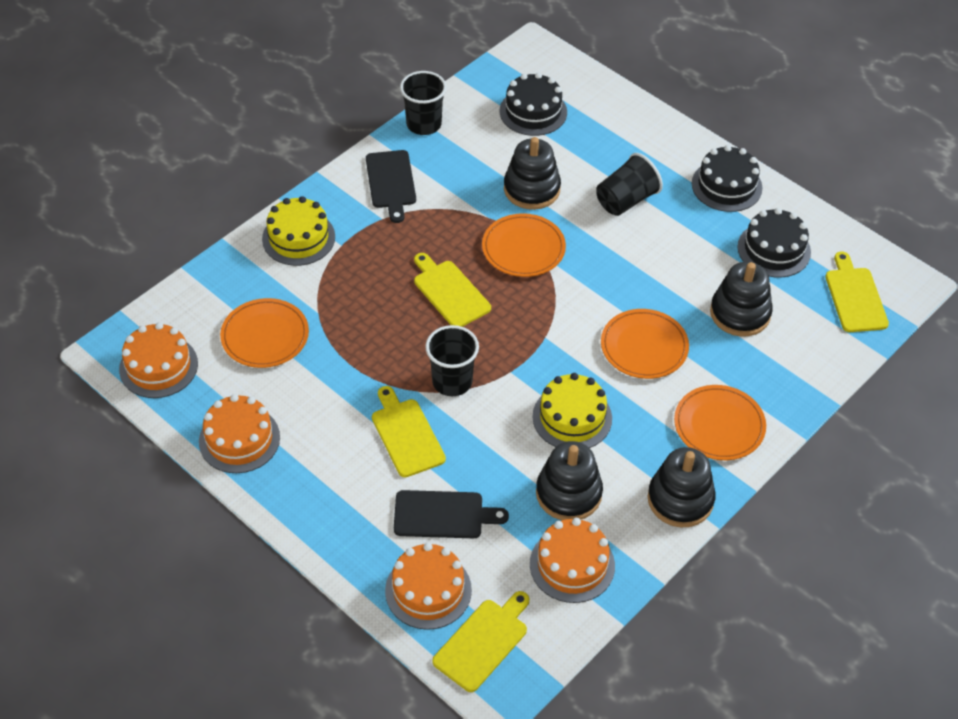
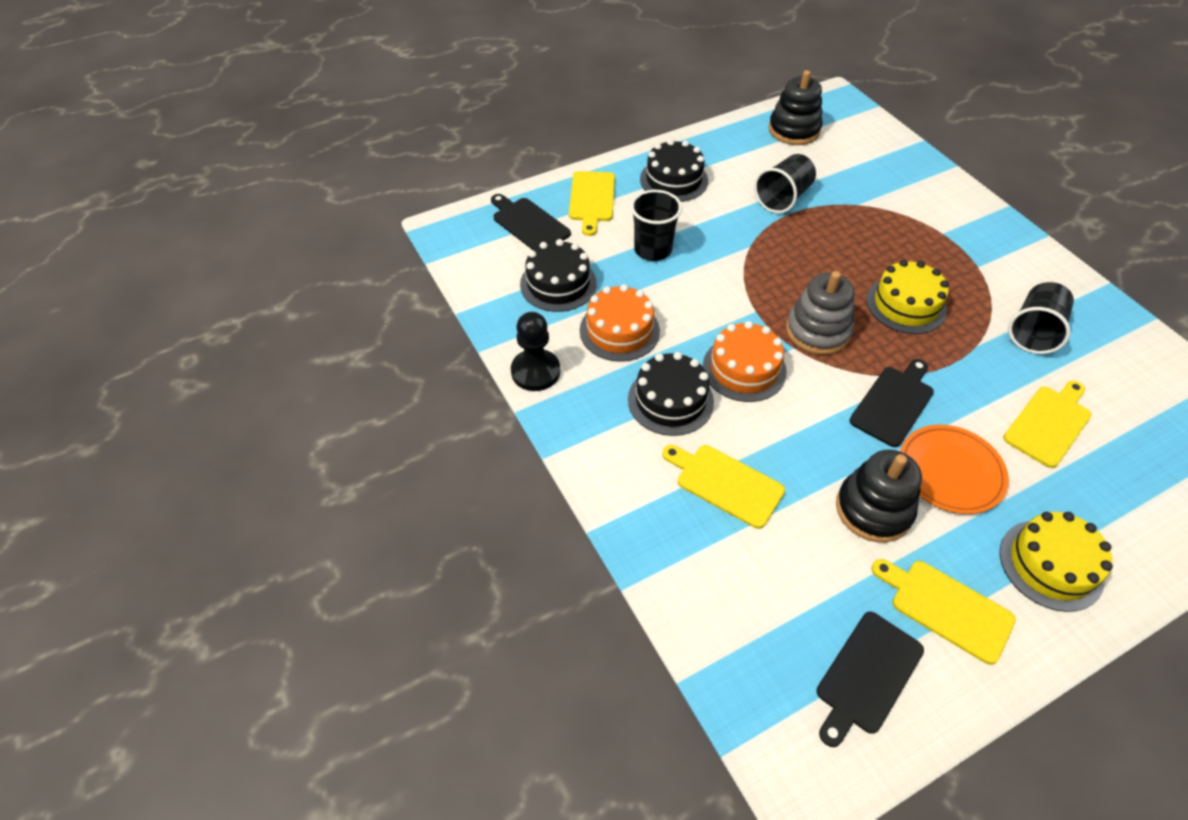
black cutting board: [366,150,416,223] [394,490,509,538] = 2 -> [491,194,571,250] [817,612,924,747] [849,359,934,447] = 3
black pawn: none = 0 -> [511,312,560,391] = 1
black stacking toy: [504,137,561,210] [536,441,603,520] [648,447,716,527] [710,262,773,337] = 4 -> [768,70,822,145] [836,449,922,542] = 2
grey stacking toy: none = 0 -> [786,271,855,355] = 1
orange cake: [119,322,198,398] [199,394,280,473] [385,543,472,630] [530,518,615,603] = 4 -> [580,284,660,362] [703,321,787,402] = 2
orange plate: [220,298,309,368] [482,213,566,277] [601,309,689,379] [674,385,766,460] = 4 -> [900,425,1009,514] = 1

